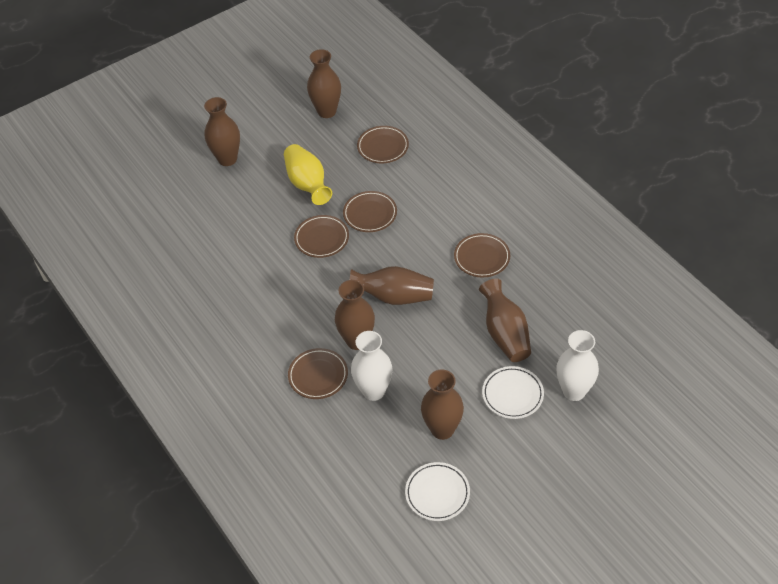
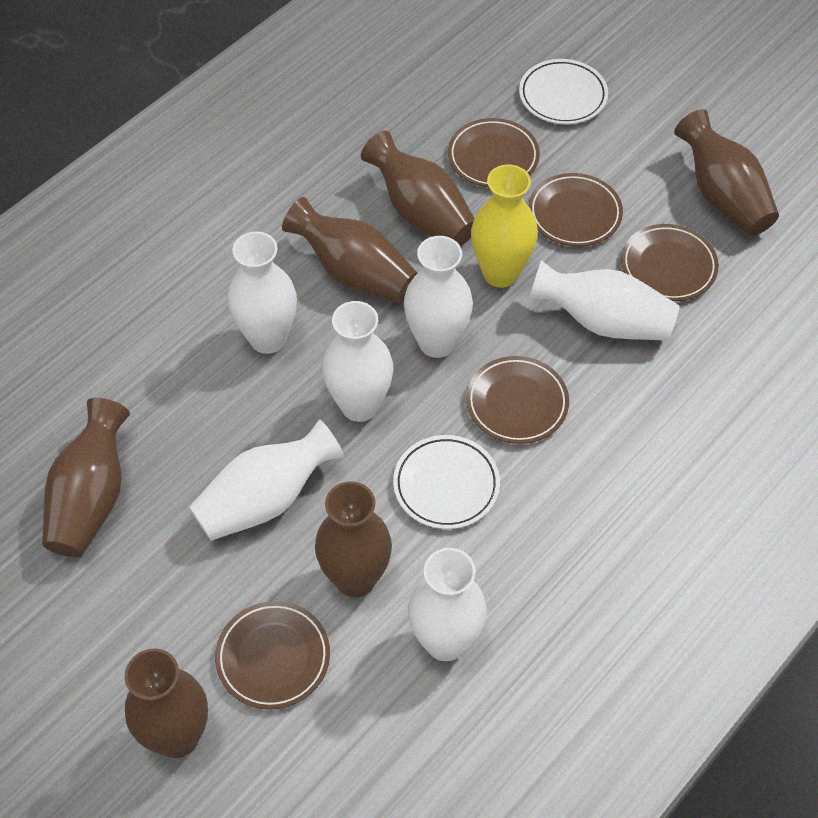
white vase: [351,331,392,401] [556,330,599,401] = 2 -> [189,419,344,541] [228,231,297,354] [322,301,393,422] [404,236,473,358] [408,548,487,661] [529,260,680,341] = 6

